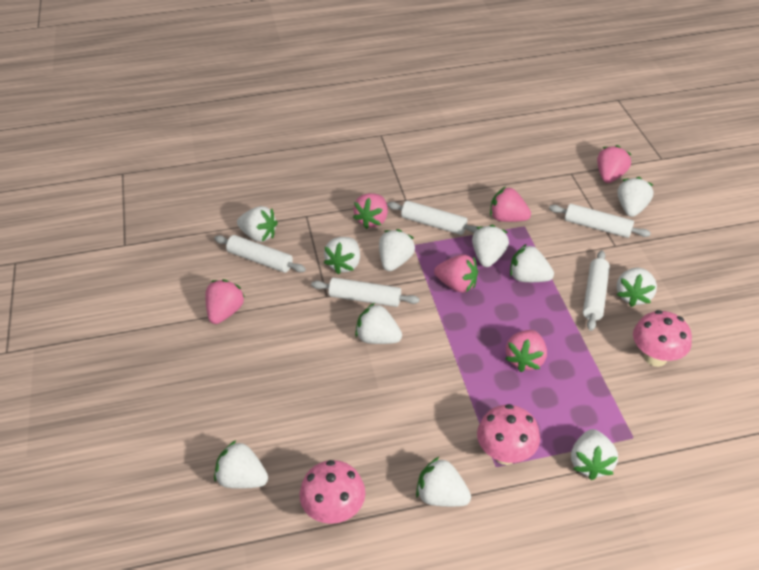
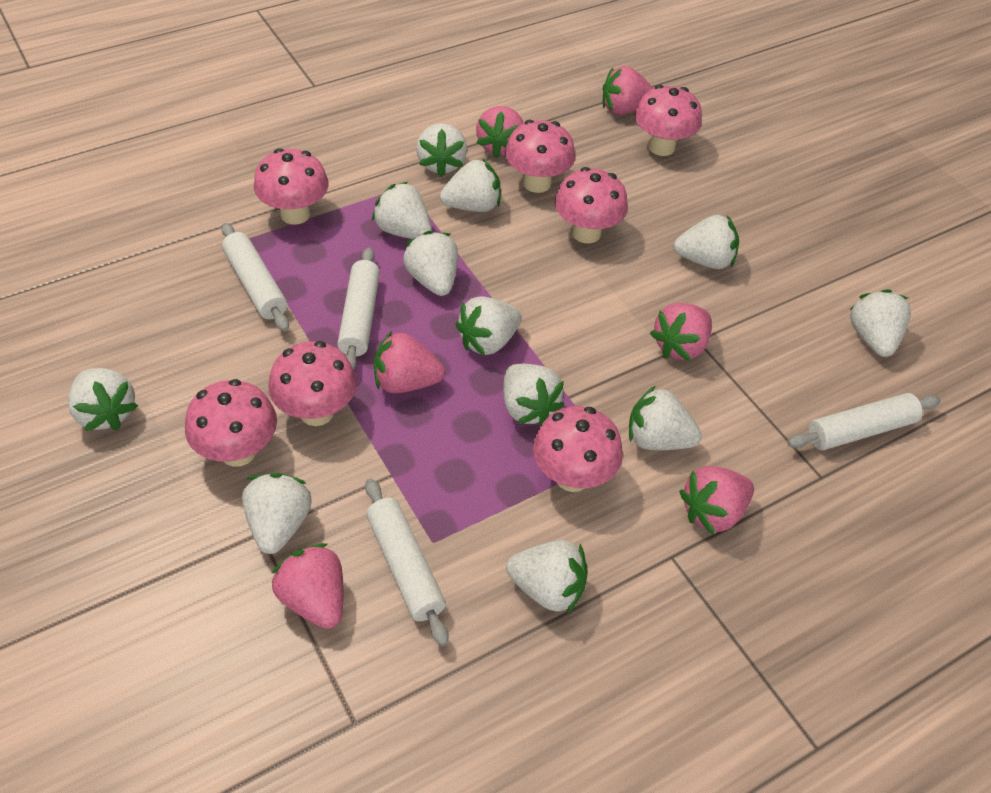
pink mushroom: [300,460,365,524] [477,404,540,465] [633,310,692,367] = 3 -> [185,379,277,467] [254,148,329,224] [268,341,357,426] [505,120,575,193] [533,406,623,492] [555,167,628,243] [635,85,702,156] = 7
white rolling pin: [214,235,306,273] [311,277,420,307] [387,201,478,235] [549,204,651,238] [583,250,610,331] = 5 -> [221,223,289,331] [337,247,380,370] [365,478,449,646] [787,393,941,450] = 4
white strawberry: [214,440,268,489] [237,206,278,242] [324,237,360,274] [355,303,402,344] [379,229,415,271] [416,457,471,507] [472,225,509,267] [510,244,554,282] [571,429,618,480] [616,267,657,307] [618,177,653,217] = 11 -> [68,368,138,431] [242,473,312,554] [372,182,432,239] [403,231,458,296] [416,123,467,177] [440,158,501,212] [455,296,522,356] [503,364,565,426] [506,540,588,614] [629,385,702,450] [674,215,739,269] [849,289,911,357] = 12

